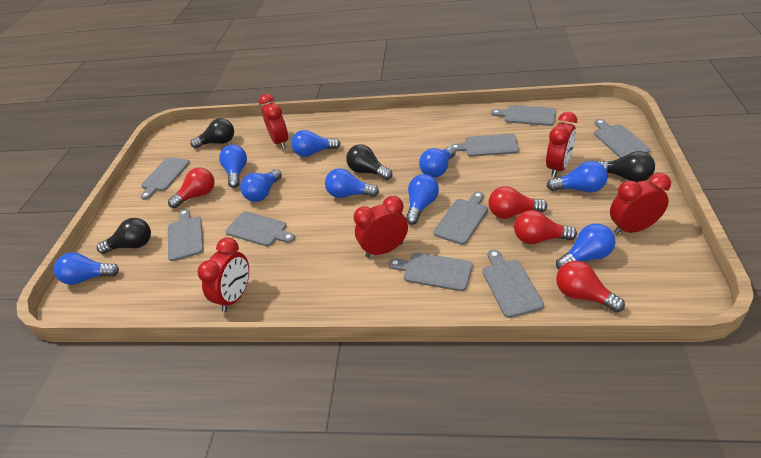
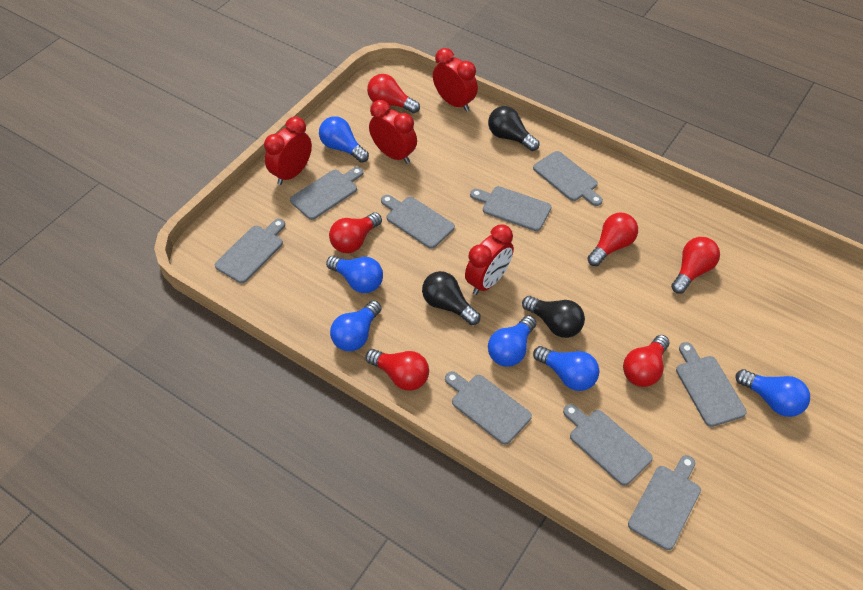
black light bulb: [97,218,151,254] [190,118,234,148] [346,144,392,180] [597,151,655,182] = 4 -> [422,271,480,325] [488,106,539,151] [522,296,585,338] = 3
blue light bulb: [54,253,119,285] [219,145,247,188] [240,169,282,202] [291,130,341,157] [325,168,379,198] [406,174,439,225] [419,146,456,177] [547,161,608,193] [556,224,615,270] = 9 -> [319,116,369,163] [326,255,383,293] [330,300,382,351] [488,315,536,366] [533,346,599,391] [736,369,810,417] = 6
red clock: [197,238,249,312] [259,94,288,149] [354,196,408,258] [546,112,577,177] [610,173,671,235] = 5 -> [264,117,312,185] [369,100,417,164] [433,48,478,112] [465,224,514,295] = 4
red light bulb: [168,167,214,208] [488,186,547,219] [514,210,577,244] [556,261,625,313] = 4 -> [329,212,382,253] [365,349,429,391] [367,74,420,113] [587,213,638,266] [623,335,670,387] [671,237,720,294] = 6

